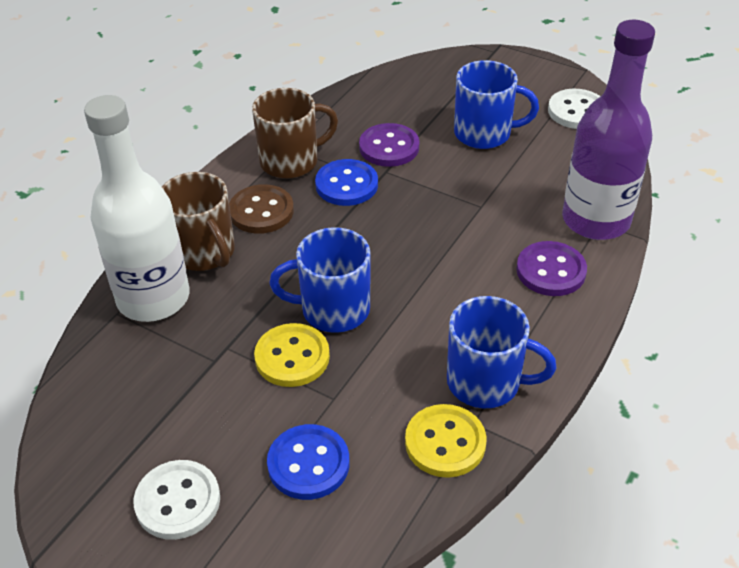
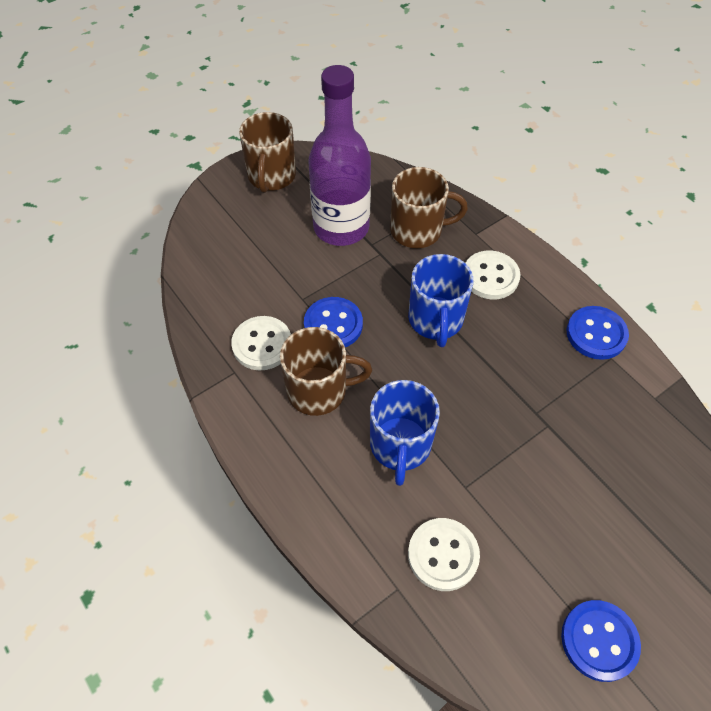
blue button: [267,424,349,500] [315,159,378,206] = 2 -> [304,297,363,347] [561,600,641,682] [567,306,629,360] = 3
blue mug: [269,227,370,333] [447,296,557,408] [454,60,539,149] = 3 -> [370,380,440,486] [408,254,474,347] = 2
brown button: [229,184,294,234] = 1 -> none = 0
brown mug: [162,172,235,271] [252,88,338,179] = 2 -> [239,112,296,193] [280,327,372,416] [390,167,468,248] = 3
purple button: [359,123,419,167] [516,241,587,296] = 2 -> none = 0
white bottle: [84,95,189,322] = 1 -> none = 0
white button: [134,460,220,540] [548,89,601,129] = 2 -> [231,316,291,371] [408,518,480,591] [466,250,521,299] = 3
yellow button: [254,323,330,387] [405,404,486,478] = 2 -> none = 0

